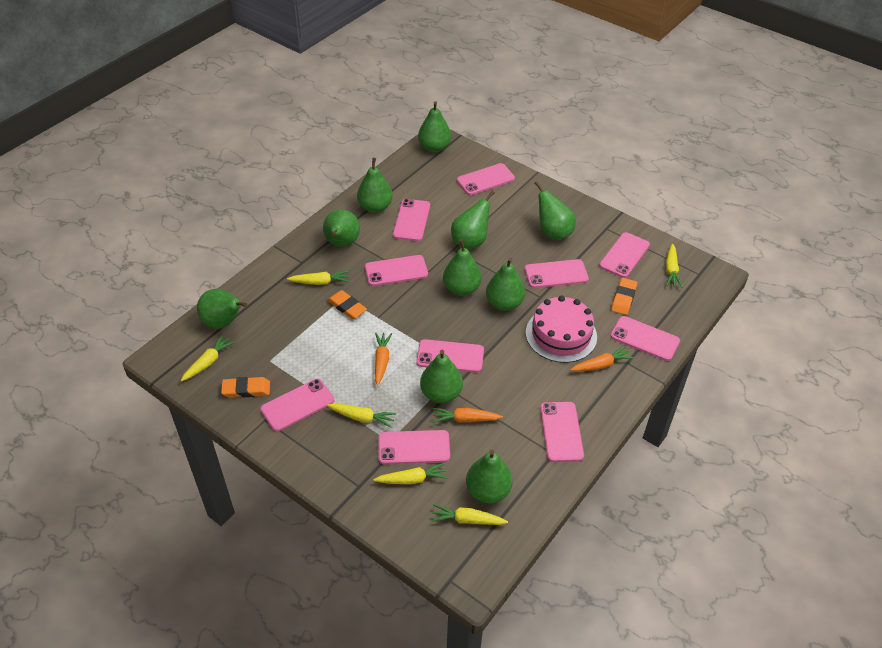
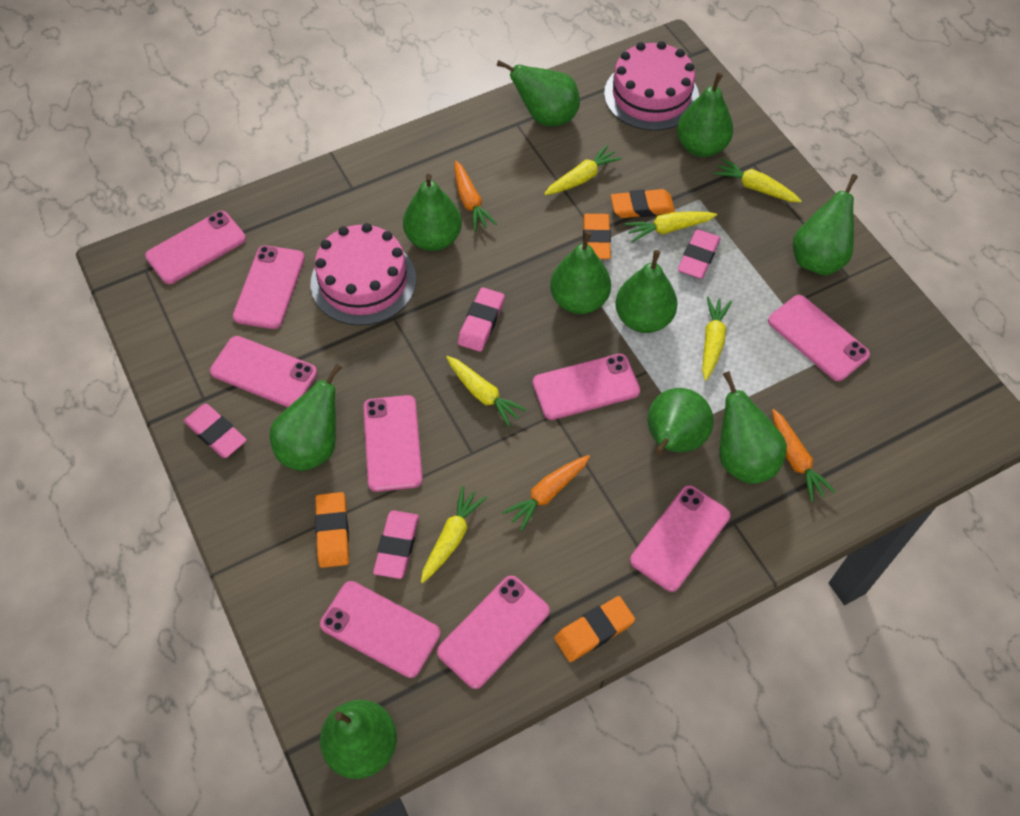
orange eraser: [221,377,270,398] [327,290,367,319] [611,278,637,315] = 3 -> [315,492,349,568] [554,596,635,662] [583,214,611,259] [611,189,675,218] = 4
pink cake: [526,296,597,363] = 1 -> [311,223,417,326] [604,41,699,131] = 2
pink eraser: none = 0 -> [184,404,247,458] [373,510,419,579] [458,287,505,352] [678,229,720,279] = 4
pink phone: [260,379,334,431] [365,255,428,286] [378,430,450,464] [393,199,430,241] [416,339,484,373] [457,163,515,195] [525,259,589,288] [540,402,584,462] [599,232,650,278] [611,316,680,361] = 10 -> [145,211,246,284] [210,336,317,407] [233,245,305,329] [320,581,441,678] [363,395,423,492] [437,576,550,689] [533,354,640,420] [630,485,730,592] [768,295,870,381] = 9

